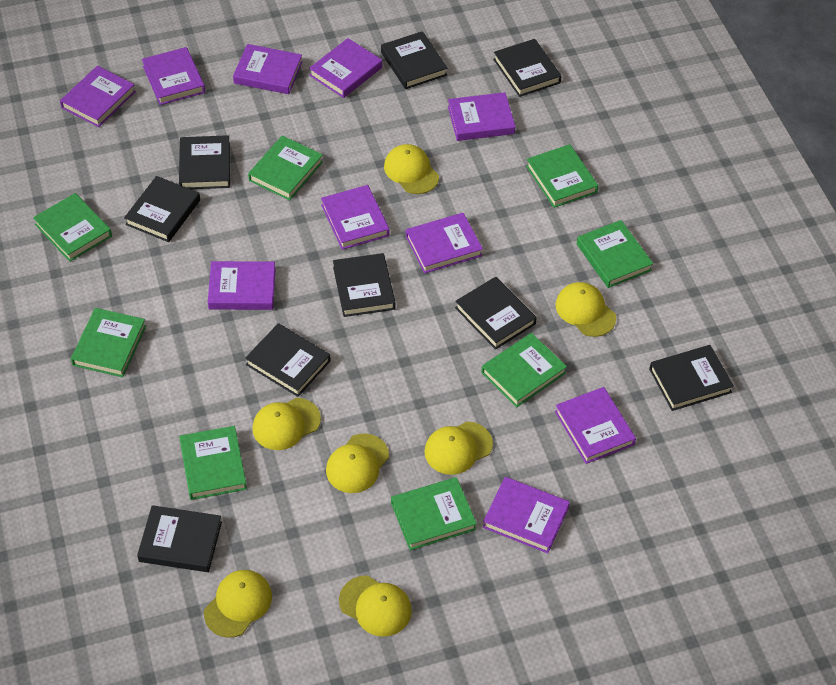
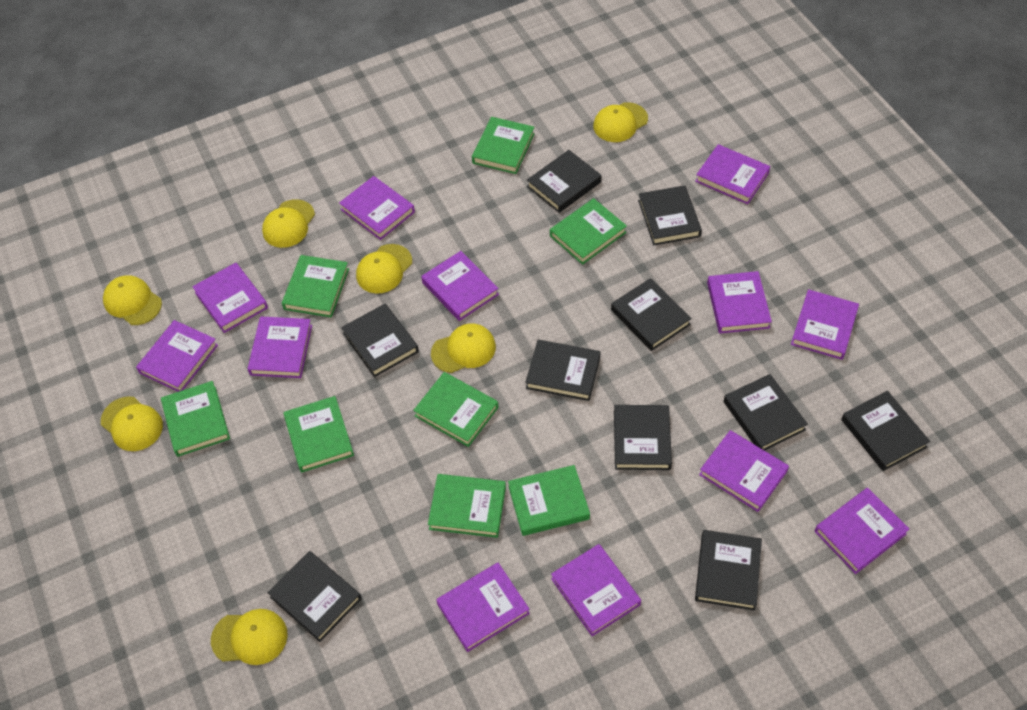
black book: [124,176,200,242] [137,505,222,572] [179,135,230,189] [245,323,331,397] [333,253,396,317] [381,31,448,89] [455,277,537,350] [493,39,562,97] [649,345,734,411] = 9 -> [268,551,361,642] [341,304,419,377] [525,340,600,401] [527,150,601,213] [611,278,692,351] [614,405,672,470] [638,185,702,245] [695,530,762,611] [724,374,808,451] [841,391,930,471] = 10
purple book: [60,66,136,127] [142,47,205,105] [208,261,275,310] [233,44,302,94] [309,38,382,98] [321,185,390,250] [406,213,483,274] [448,92,515,141] [483,477,570,553] [555,387,636,464] = 10 -> [136,320,218,392] [192,263,268,333] [248,317,312,378] [339,176,415,240] [421,251,499,321] [436,563,530,652] [551,544,641,636] [695,144,770,204] [699,430,789,512] [707,271,772,333] [791,289,859,360] [814,488,909,574] = 12

